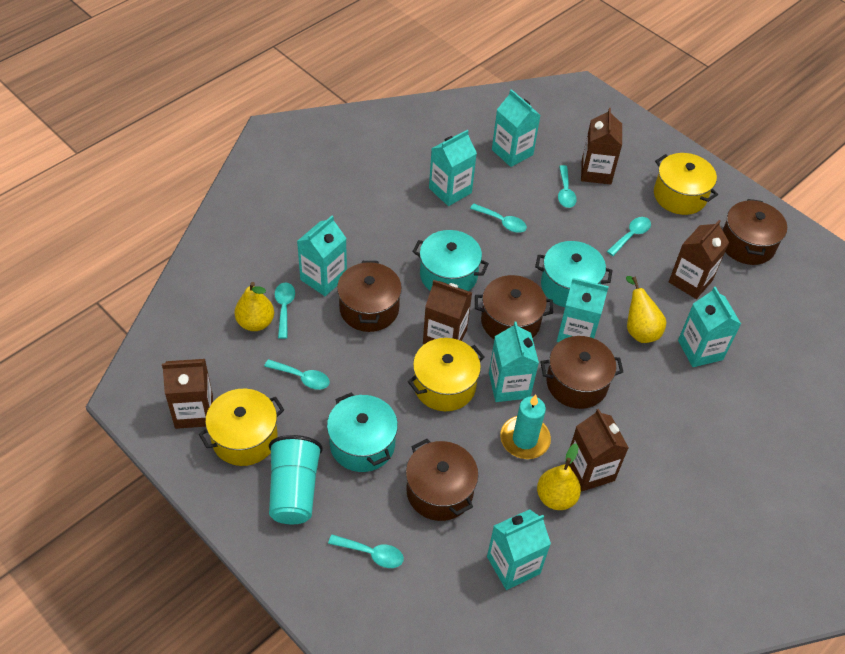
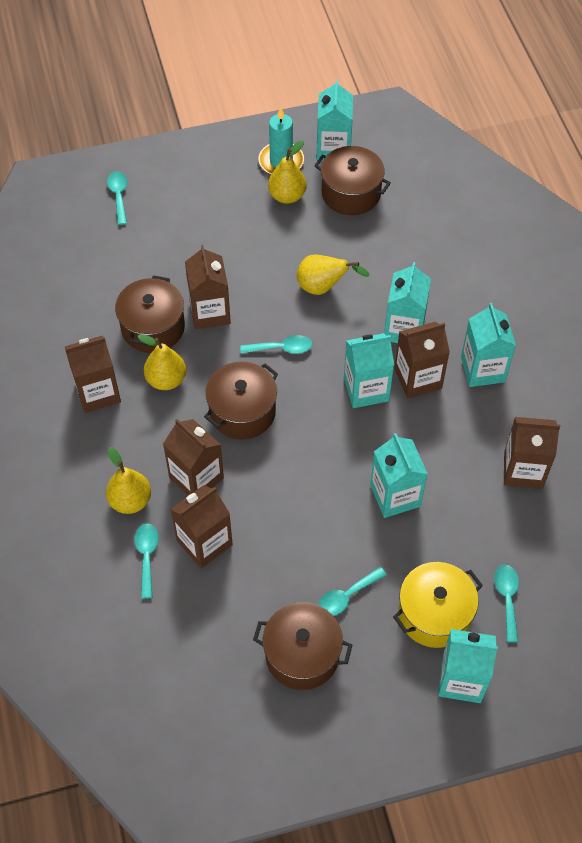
brown carton: [162,359,213,429] [423,280,472,344] [568,409,629,491] [581,108,622,185] [669,220,729,299] = 5 -> [65,336,121,413] [163,419,224,496] [171,485,233,568] [185,245,231,330] [394,322,450,398] [504,417,560,489] = 6
brown pot: [337,261,402,332] [406,439,478,521] [475,275,553,339] [540,336,623,409] [723,199,787,265] = 5 -> [115,275,185,353] [204,361,278,440] [253,602,352,690] [314,146,391,215] = 4
turquoise carton: [297,216,347,296] [429,130,477,206] [487,509,551,590] [489,321,539,402] [492,89,540,167] [557,278,609,342] [678,287,741,367] = 7 -> [317,79,353,161] [344,333,394,408] [370,433,428,518] [384,262,431,343] [438,629,498,703] [461,303,516,387] = 6
turquoise cup: [269,435,323,524] = 1 -> none = 0
turquoise pot: [327,392,398,472] [412,230,489,291] [535,241,613,307] = 3 -> none = 0
turquoise spoon: [264,359,330,390] [275,282,295,339] [328,534,404,568] [470,204,527,233] [558,165,577,208] [607,217,651,256] = 6 -> [107,171,127,225] [134,523,159,599] [240,335,312,354] [318,567,387,616] [494,565,519,642] = 5
yellow pear: [234,282,274,331] [537,443,581,510] [626,276,666,343] = 3 -> [106,447,151,514] [138,334,186,390] [268,140,307,204] [297,254,370,295] = 4
yellow pot: [199,389,284,466] [408,338,485,411] [654,153,718,215] = 3 -> [393,562,483,648] = 1

